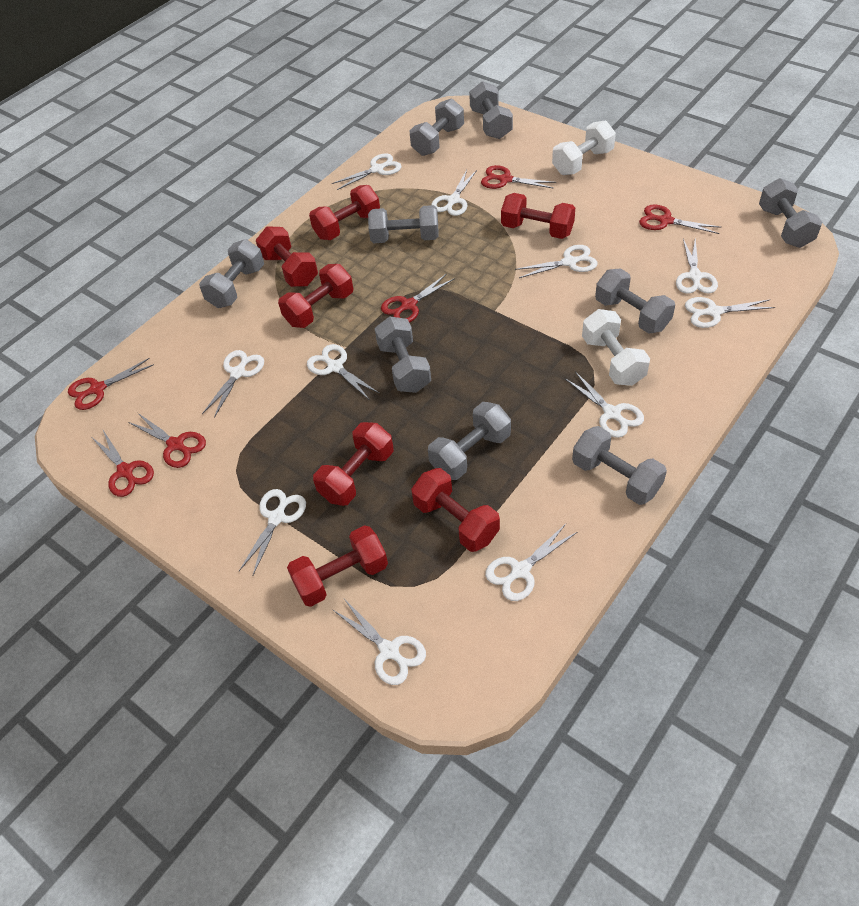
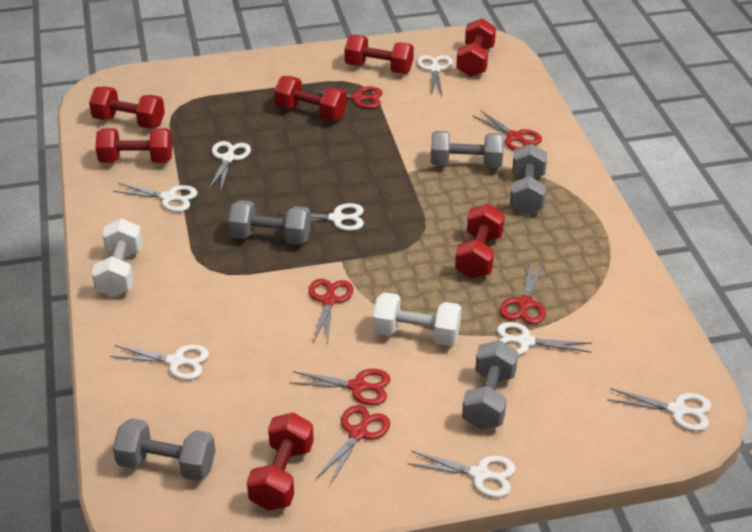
grey dumbbell: [199,239,264,308] [368,205,439,243] [375,316,431,393] [410,98,464,156] [428,402,511,480] [469,81,513,139] [572,426,667,505] [595,268,675,334] [759,178,822,248] = 9 -> [113,418,215,481] [228,200,311,245] [431,131,504,168] [462,340,518,430] [510,144,547,214] = 5
white scissors: [202,350,264,418] [239,489,306,575] [307,344,380,399] [332,153,402,190] [333,599,426,685] [431,170,477,216] [485,524,577,601] [515,245,597,278] [565,371,644,438] [676,238,718,294] [685,297,775,328] = 11 -> [110,345,209,380] [113,183,197,212] [208,141,251,190] [278,203,364,231] [407,451,516,498] [417,55,453,95] [497,322,592,355] [607,388,711,431] = 8

